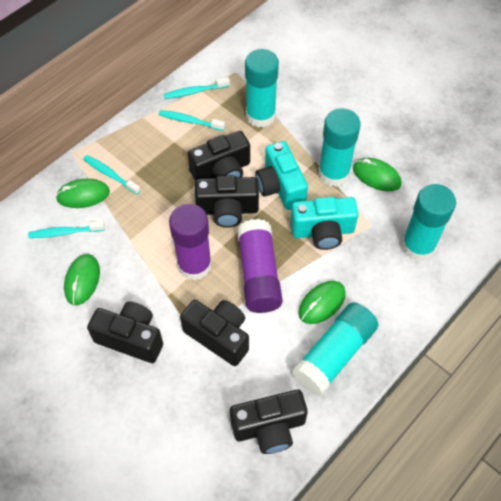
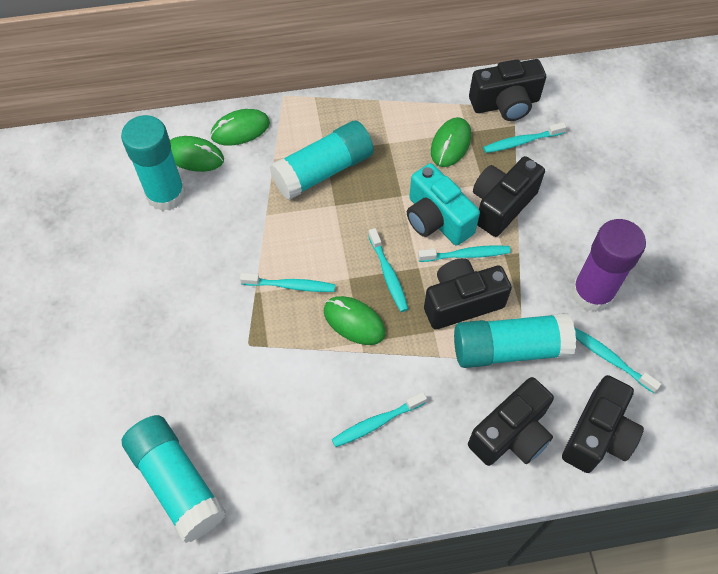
purple glue stick: [169,204,212,281] [237,219,283,313] = 2 -> [572,219,646,312] = 1
turquoise camera: [255,141,308,210] [291,197,359,250] = 2 -> [407,163,480,245] = 1
turquoise toothbrush: [28,221,105,238] [83,155,141,195] [159,110,225,131] [164,77,230,99] = 4 -> [240,273,335,292] [332,392,427,447] [368,228,408,312] [418,245,511,262] [483,122,566,153] [574,327,661,393] = 6

